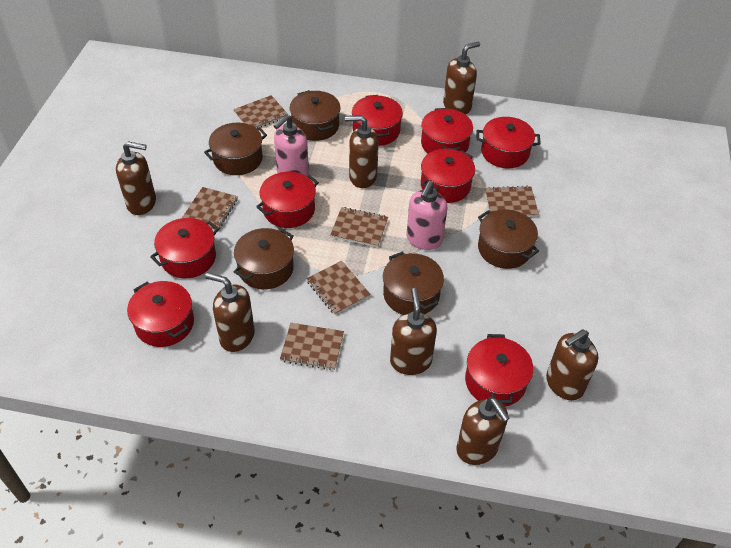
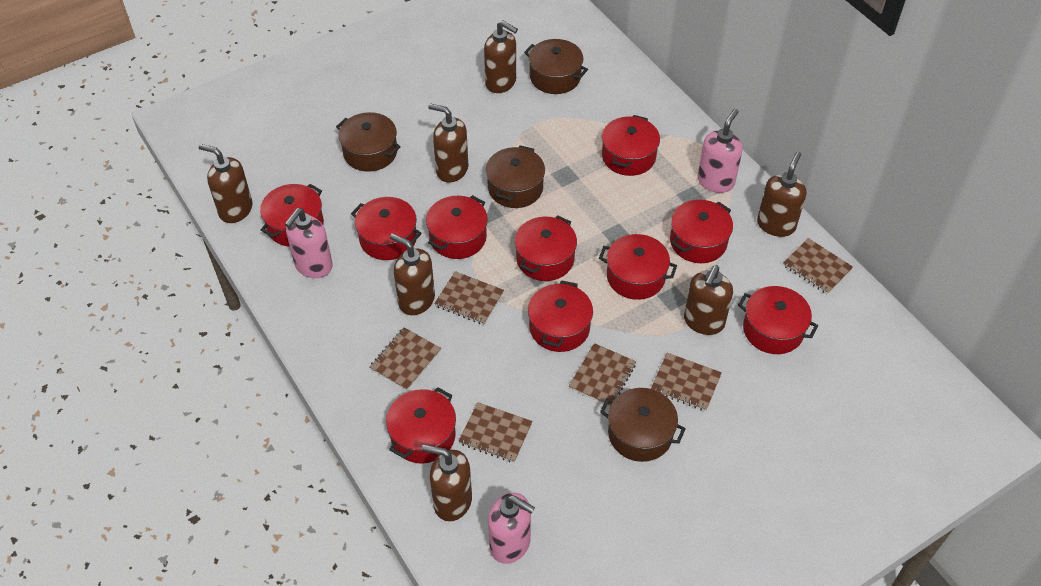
brown pot: [204,123,267,175] [234,228,294,289] [290,90,341,141] [383,252,444,315] [478,209,539,269] = 5 -> [336,112,401,172] [486,145,545,208] [524,39,588,94] [600,388,686,462] = 4
pink soap dispenser: [273,114,309,176] [406,181,448,250] = 2 -> [285,208,333,278] [488,493,535,564] [698,109,742,193] = 3
red pot: [127,281,194,347] [150,218,219,278] [256,172,319,228] [352,95,403,146] [421,108,473,153] [421,149,475,203] [465,334,533,407] [477,117,541,168] = 8 -> [260,184,324,247] [351,197,422,260] [386,387,456,464] [426,195,488,259] [515,215,577,281] [528,280,593,352] [599,234,677,300] [602,115,660,176] [670,200,733,263] [738,286,818,354] = 10

